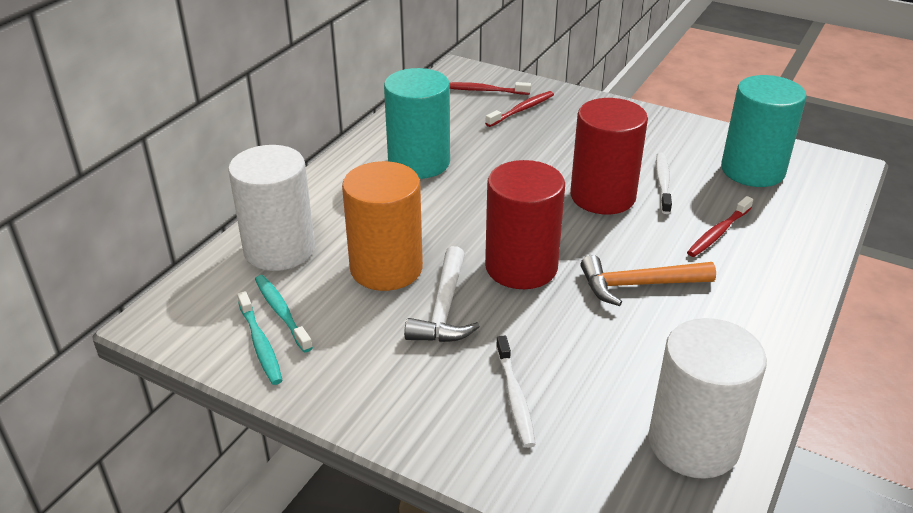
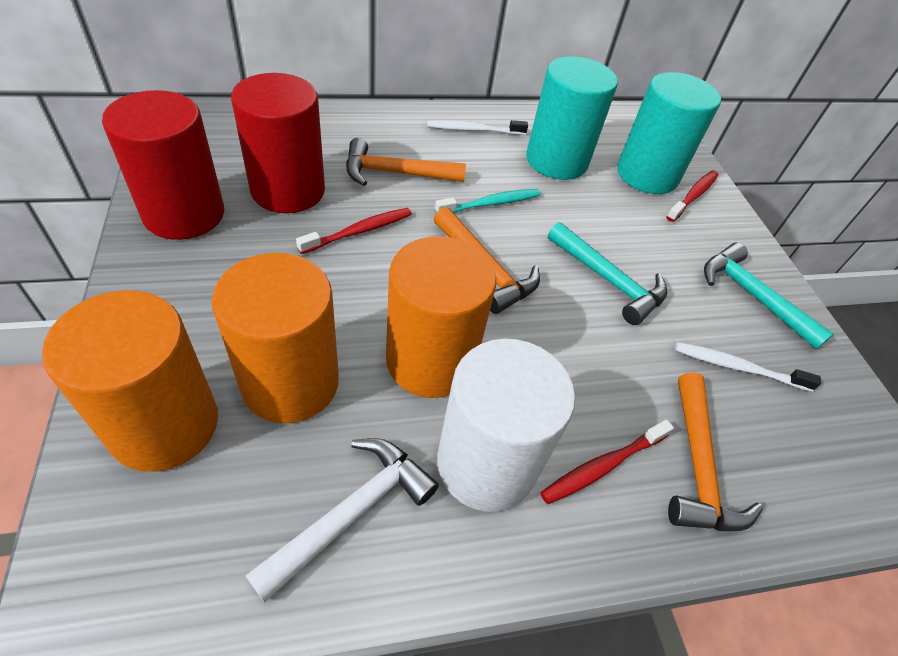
orange cylinder: [342,161,423,291] = 1 -> [42,290,218,472] [212,253,339,423] [386,236,496,398] = 3
orange hammer: [580,255,716,306] = 1 -> [346,138,466,186] [434,207,540,314] [668,372,763,531] = 3
turquoise hammer: none = 0 -> [548,222,667,325] [704,243,834,349] = 2
turquoise toothbrush: [237,291,283,385] [255,275,313,352] = 2 -> [435,189,540,213] = 1
white cylinder: [228,145,315,271] [648,318,767,479] = 2 -> [437,339,575,512] = 1

